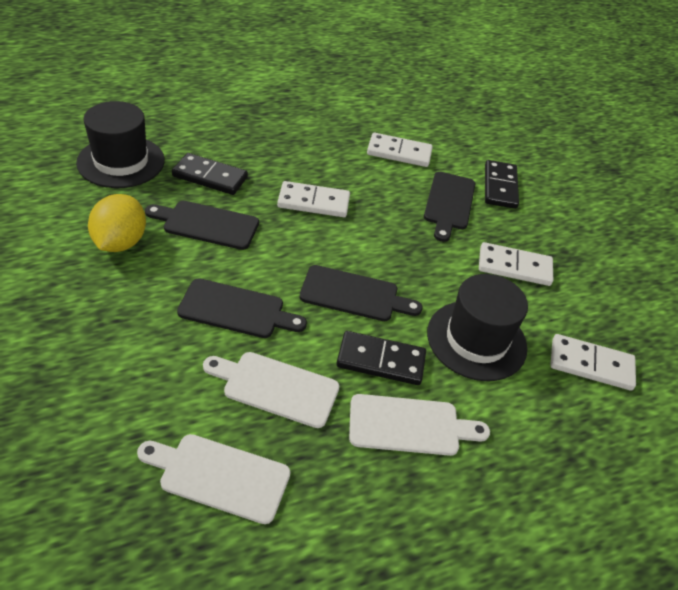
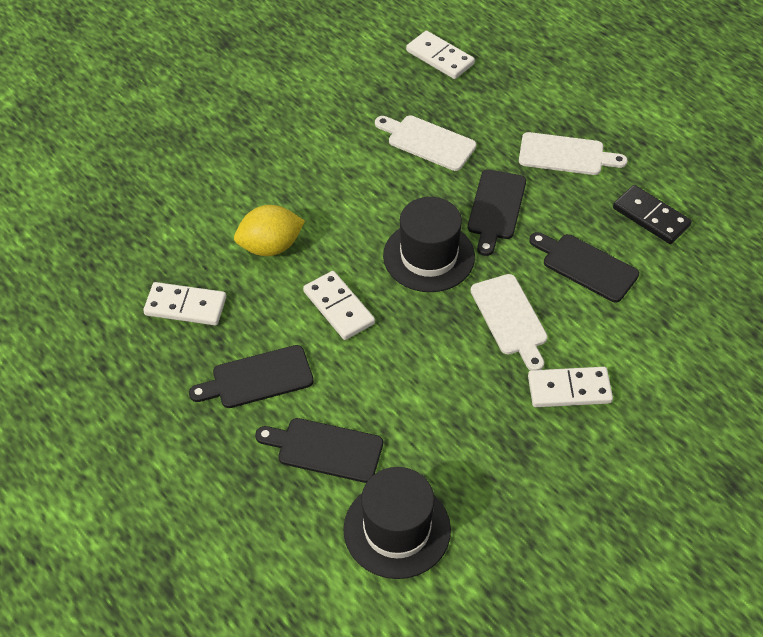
black domino: [172,153,248,195] [336,331,426,385] [485,160,519,209] = 3 -> [613,185,692,244] = 1

